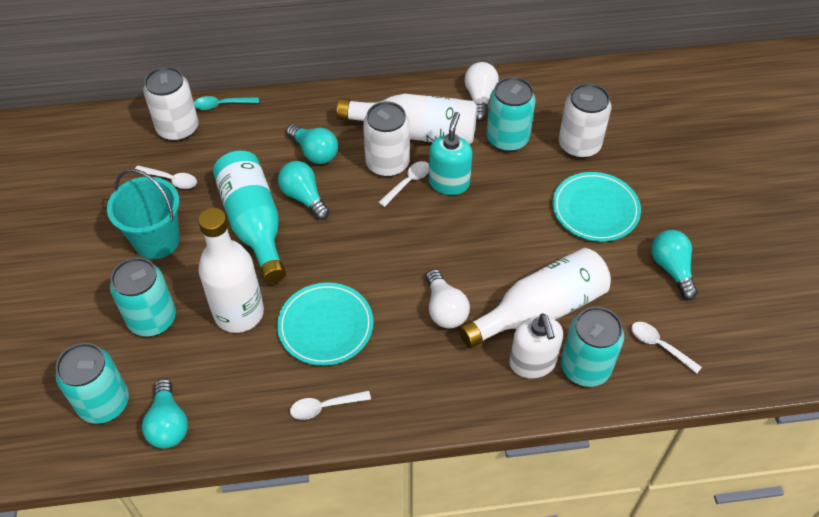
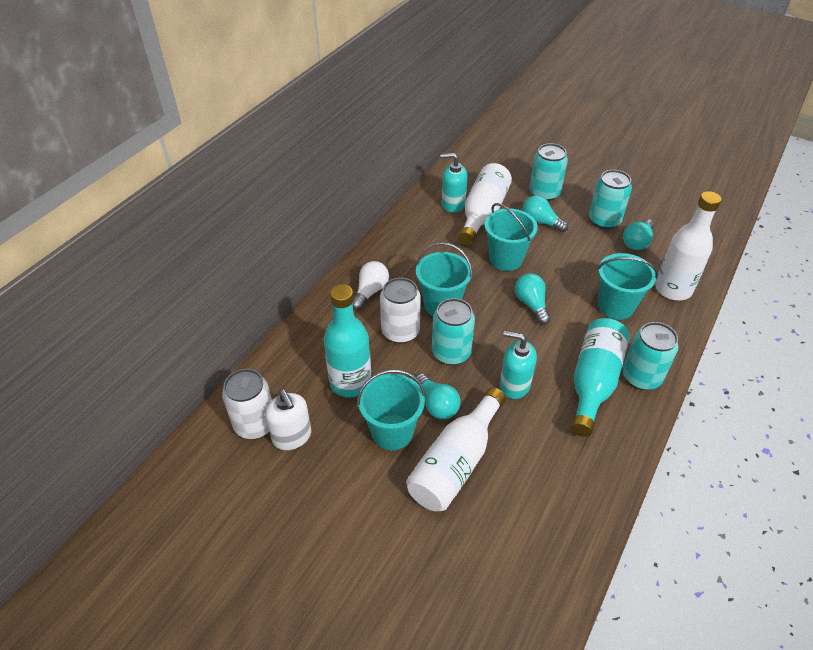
turquoise bottle: [213,151,286,284] = 1 -> [324,284,371,397] [571,318,629,437] = 2
turquoise bucket: [107,169,180,259] = 1 -> [357,370,426,450] [416,242,473,316] [484,203,538,271] [597,253,658,320] = 4
turquoise plate: [277,282,373,366] [552,172,641,242] = 2 -> none = 0
turquoise soap dispenser: [429,112,472,195] = 1 -> [440,153,468,213] [500,331,537,399] = 2
turquoise spoon: [194,96,259,110] = 1 -> none = 0
white can: [143,67,198,141] [363,101,410,177] [559,83,611,159] = 3 -> [222,369,272,439] [380,278,421,343] = 2
white light bulb: [426,269,470,329] [464,62,499,121] = 2 -> [352,261,389,310] = 1
white spoon: [135,166,197,189] [290,390,371,420] [378,161,429,207] [631,322,702,374] = 4 -> none = 0

